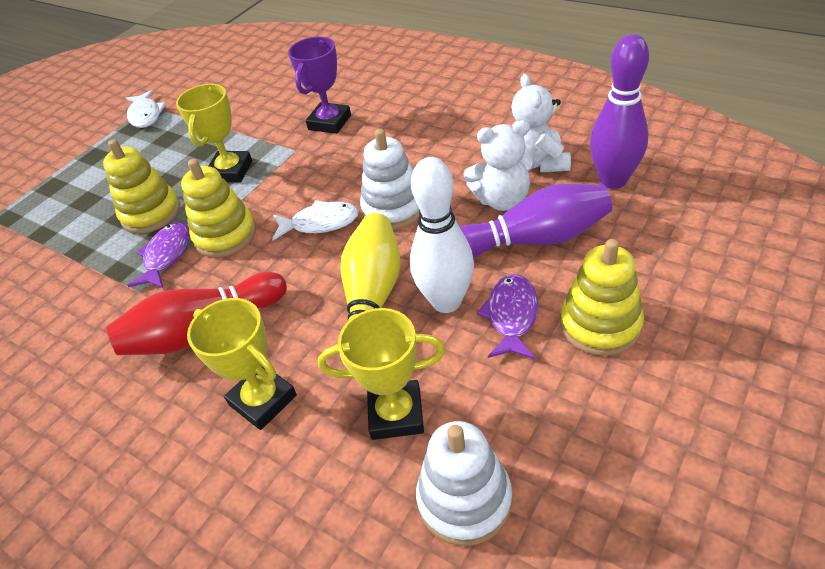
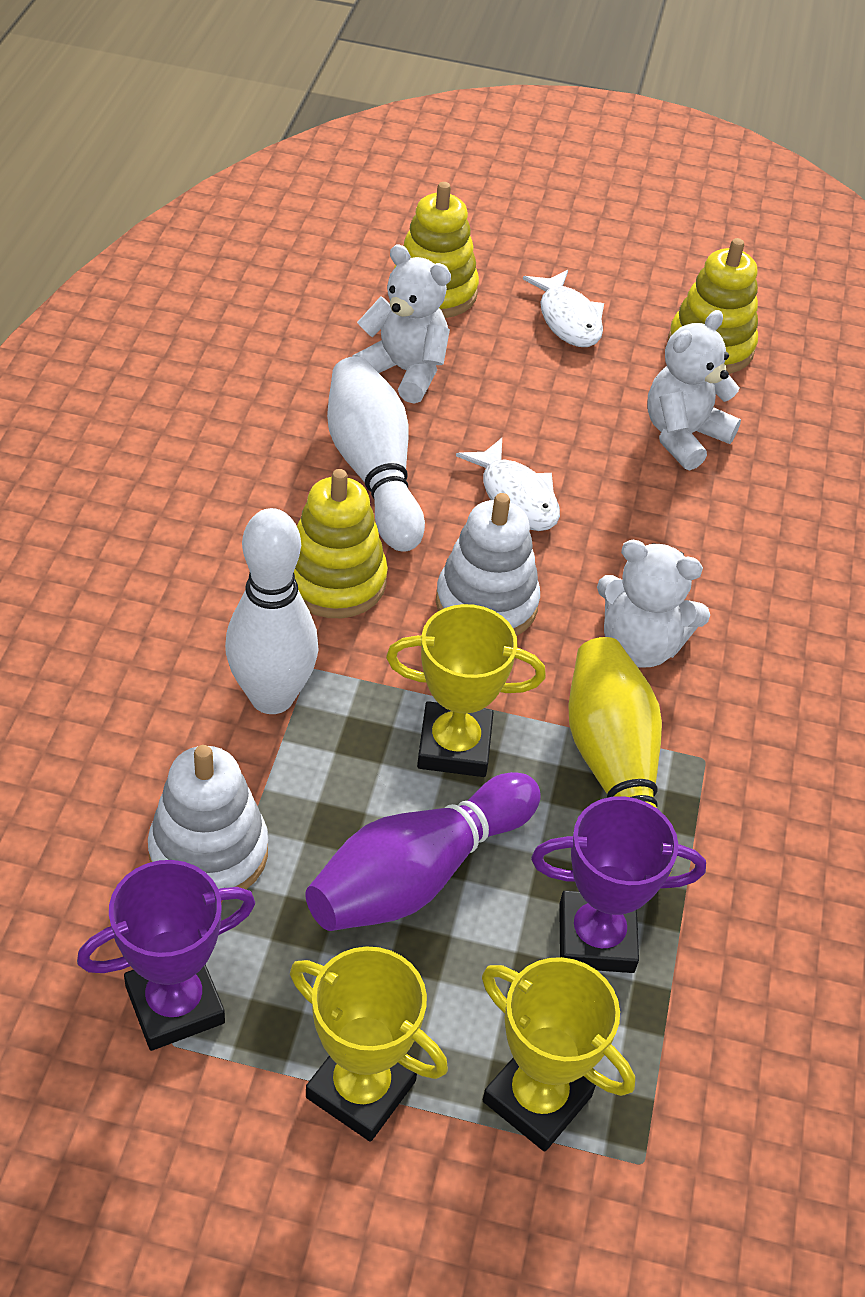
purple bowling pin: [460,184,612,258] [590,34,649,189] = 2 -> [306,772,541,931] = 1
purple fish: [127,222,190,289] [477,274,538,359] = 2 -> none = 0
purple trophy: [288,37,351,134] = 1 -> [77,860,255,1051] [531,796,706,973] = 2
red bowling pin: [106,272,287,355] = 1 -> none = 0
white bowling pin: [410,157,474,313] = 1 -> [225,508,319,714] [327,356,425,552] = 2
white teddy bear: [463,120,535,211] [511,74,571,172] = 2 -> [352,245,451,404] [597,540,710,668] [647,310,741,471] = 3

